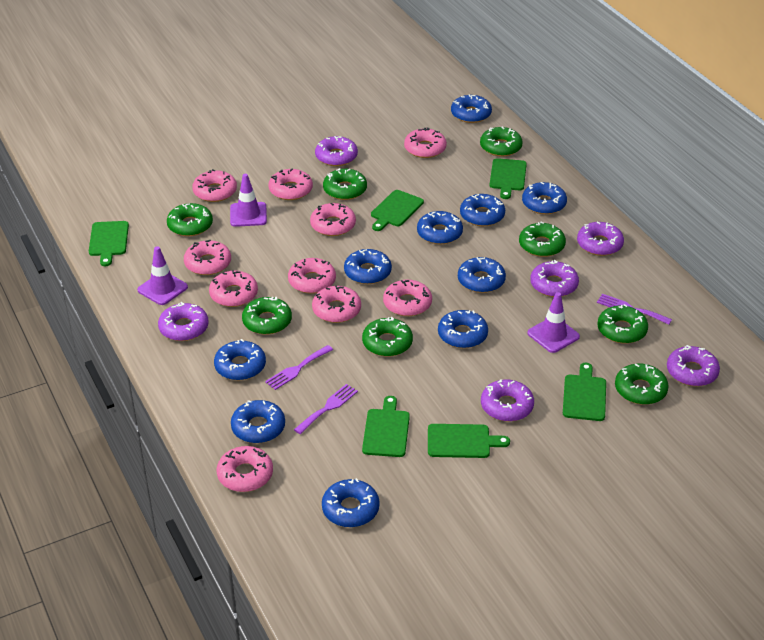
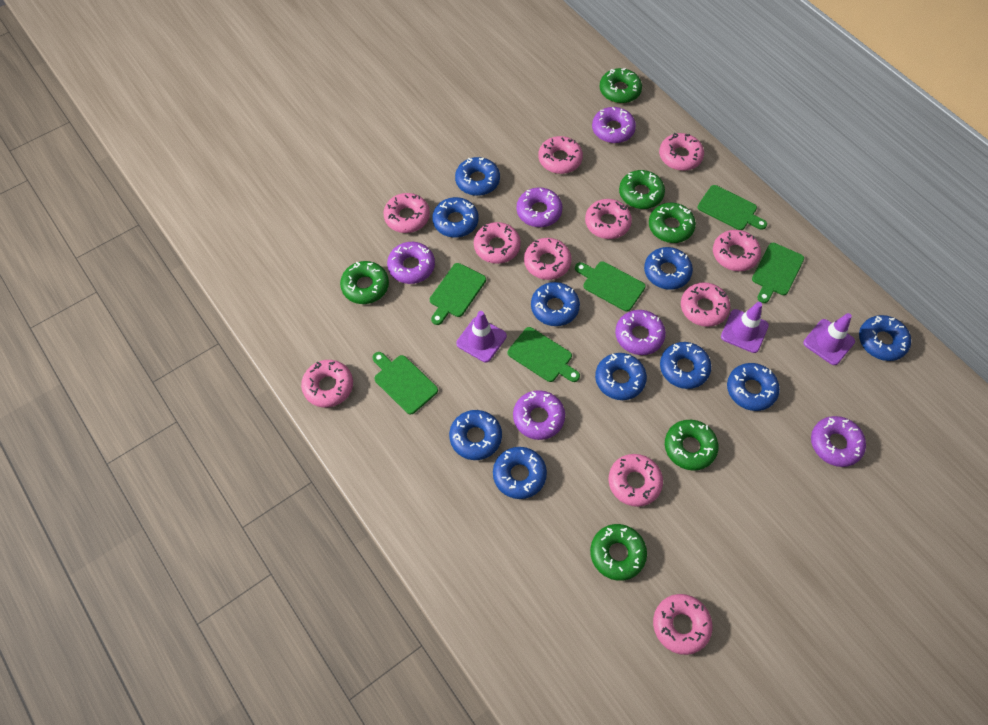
green donut: [167,203,213,236] [242,297,292,335] [323,168,367,200] [362,317,413,357] [480,127,523,157] [519,222,566,257] [597,304,648,344] [615,364,669,405] = 8 -> [340,261,389,304] [590,524,647,581] [599,68,642,103] [619,170,665,209] [649,203,696,243] [665,420,719,471] = 6
pink donut: [184,240,231,275] [192,169,237,202] [209,270,258,307] [217,446,273,492] [269,169,313,200] [288,258,336,294] [310,203,356,236] [312,286,361,323] [383,280,432,316] [404,127,447,158] = 10 -> [301,360,353,408] [383,193,430,233] [474,222,521,264] [524,238,572,280] [538,136,583,174] [585,199,632,239] [609,454,663,507] [653,594,713,655] [659,133,704,171] [681,282,730,327] [713,230,761,271] = 11
purple fork: [265,345,333,390] [294,384,358,434] [597,294,672,325] = 3 -> none = 0

